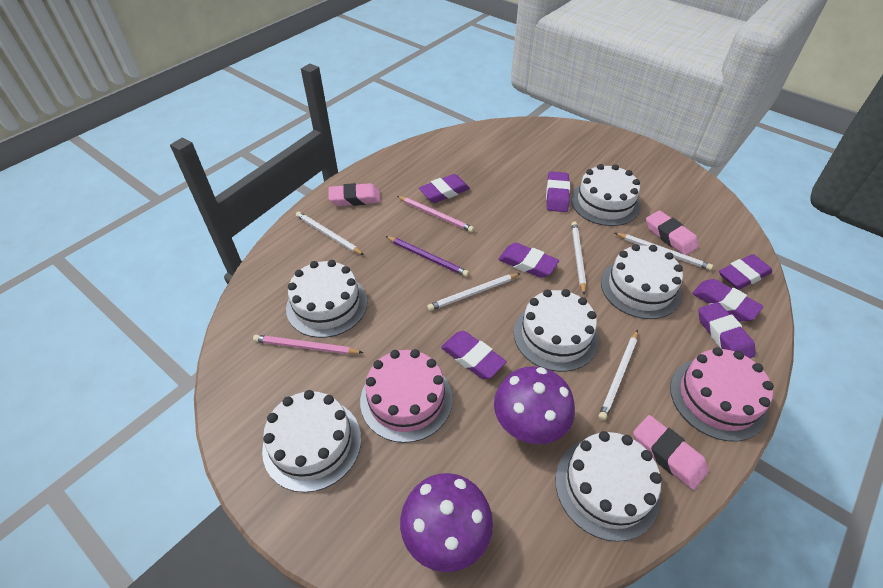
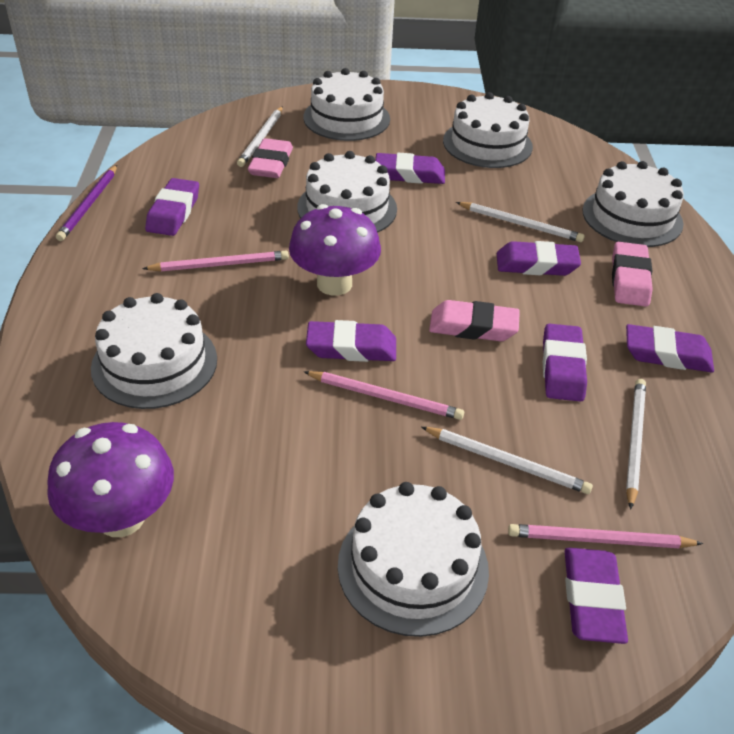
pink cake: [360,349,452,443] [670,347,774,442] = 2 -> none = 0
pink pencil: [253,335,363,355] [397,196,474,232] = 2 -> [142,251,289,271] [304,371,464,420] [508,524,703,548] = 3
white pencil: [296,211,364,255] [427,273,521,311] [571,222,586,295] [599,330,638,421] [615,233,713,270] = 5 -> [237,106,283,167] [421,427,593,494] [456,202,585,242] [626,379,646,510] = 4

